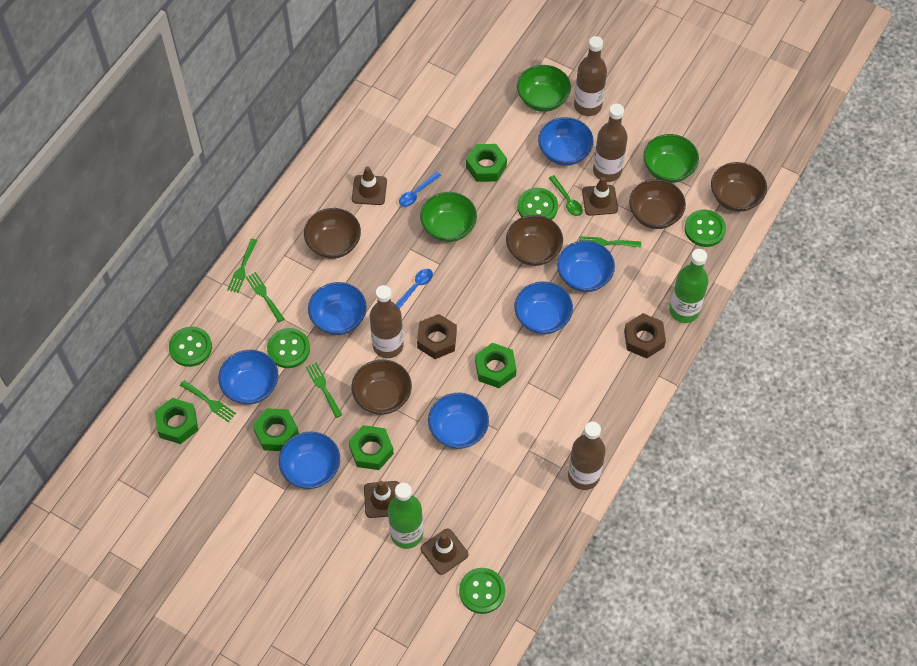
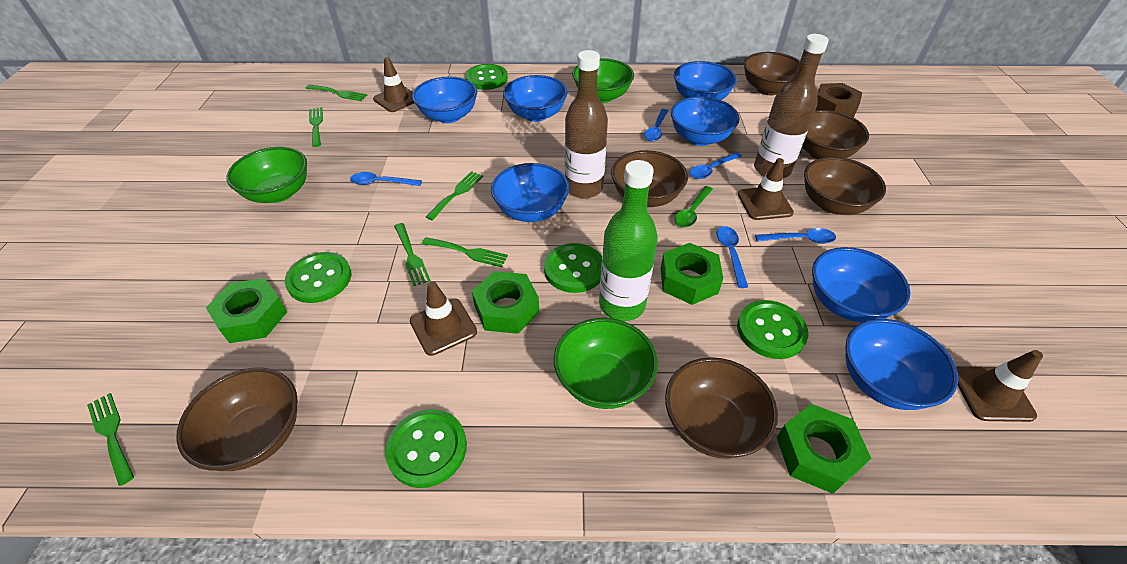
blue spoon: [396,269,433,309] [399,172,441,207] = 2 -> [350,172,422,186] [644,109,668,142] [690,152,742,179] [716,226,748,288] [755,228,836,244] = 5
brown bottle: [370,285,403,358] [568,422,606,490] [574,36,607,116] [593,104,628,182] = 4 -> [565,50,608,199] [754,34,829,178] = 2
brown bowl: [304,208,361,259] [352,359,412,415] [506,215,563,266] [629,179,686,229] [711,162,767,212] = 5 -> [176,368,298,471] [611,150,688,207] [665,357,778,459] [744,52,800,95] [802,110,869,159] [804,157,886,215] = 6
brown nut: [417,314,457,359] [624,313,666,359] = 2 -> [816,83,862,118] = 1
green bottle: [388,483,423,549] [669,249,709,323] = 2 -> [599,160,658,321] = 1
green fork: [180,380,236,422] [227,239,258,293] [246,272,284,322] [306,363,342,418] [579,236,641,248] = 5 -> [87,393,134,486] [305,85,367,101] [309,107,323,147] [394,223,431,286] [422,237,508,267] [426,171,483,221] = 6
green nut: [154,398,198,444] [253,408,299,451] [348,425,394,470] [466,144,507,182] [475,343,517,388] = 5 -> [206,278,287,343] [472,271,539,334] [661,243,723,305] [776,404,871,494] = 4

